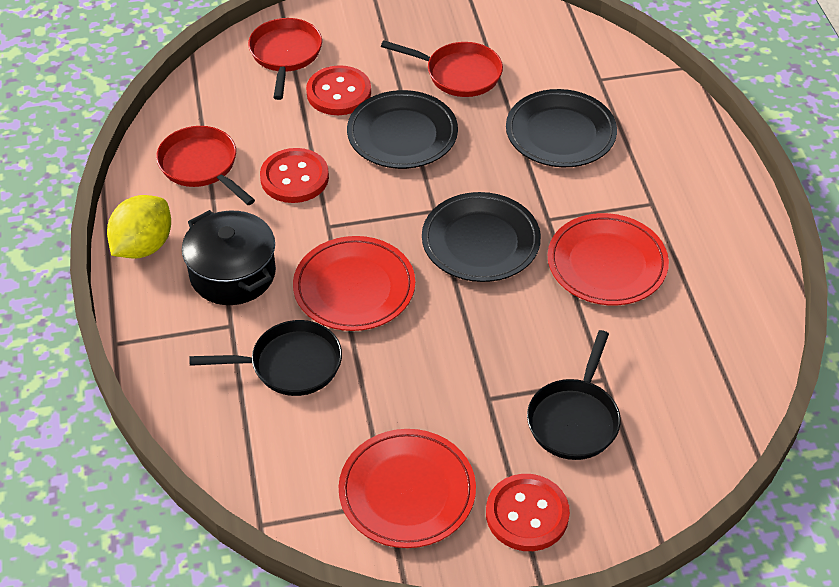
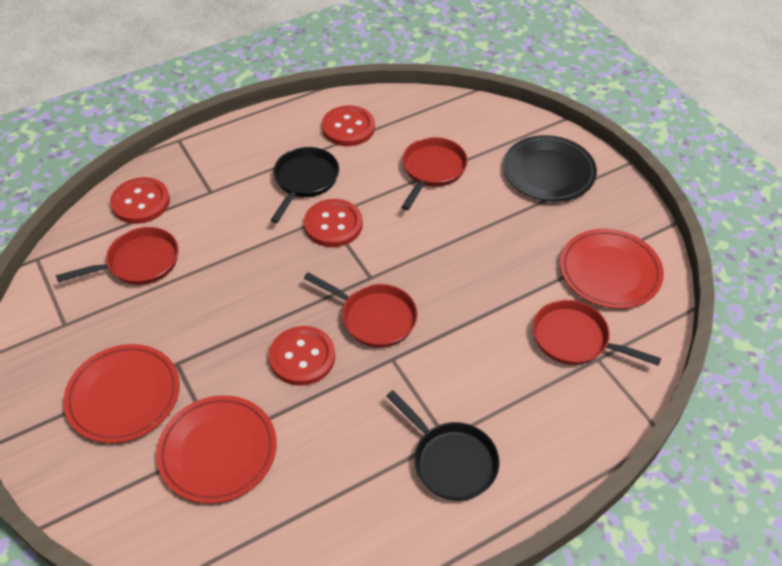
black plate: [347,90,458,169] [422,192,541,282] [506,89,617,167] = 3 -> [503,135,597,202] = 1
black pot: [182,210,276,305] = 1 -> none = 0
red button: [260,148,329,203] [306,65,371,115] [486,474,570,551] = 3 -> [110,177,170,224] [269,326,335,386] [304,199,363,247] [322,105,375,146] = 4
red pan: [156,126,255,205] [248,18,322,100] [381,41,503,97] = 3 -> [56,227,179,285] [304,272,418,348] [402,137,468,210] [533,300,661,366] = 4
yellow lemon: [107,195,171,259] = 1 -> none = 0

